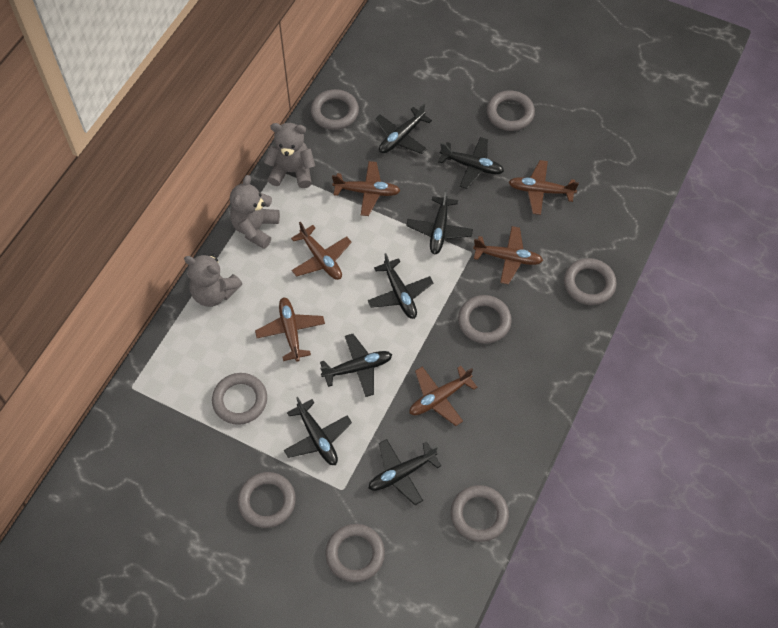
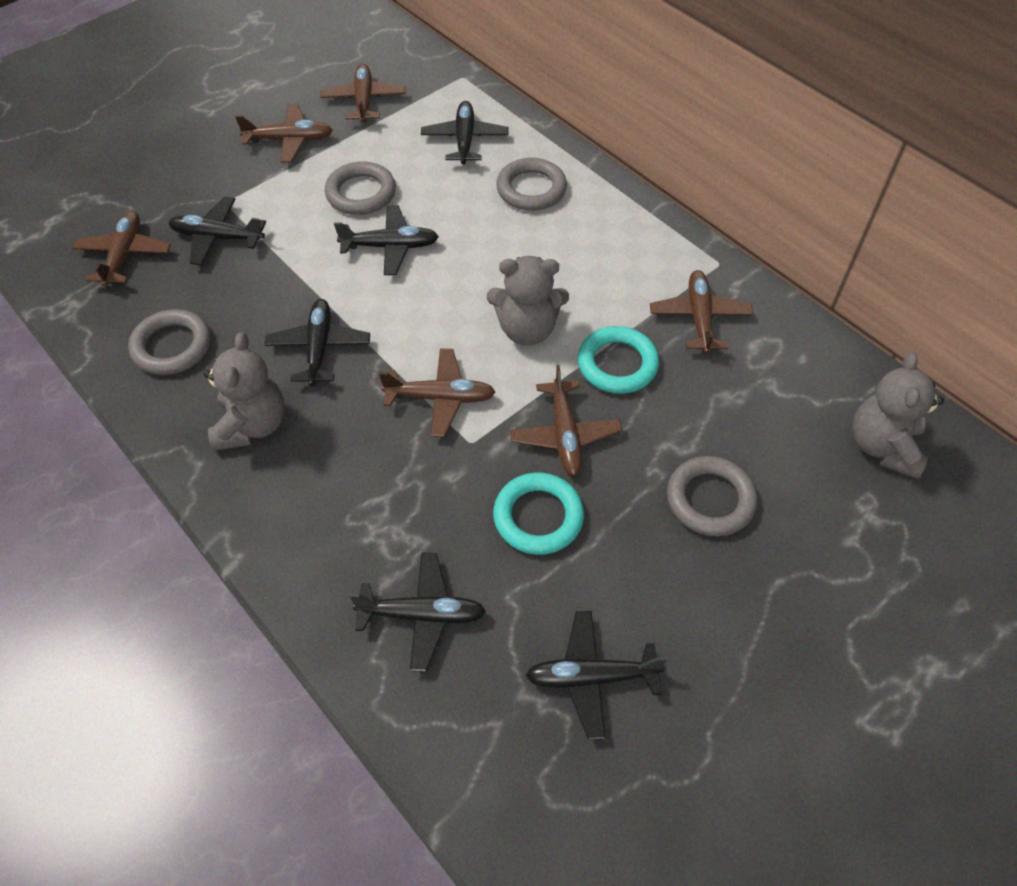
black plane: [284,397,352,465] [320,334,392,397] [368,253,433,319] [369,439,441,505] [375,104,432,154] [406,188,473,255] [438,137,504,189] = 7 -> [168,196,266,266] [265,299,370,386] [334,205,439,275] [349,553,486,672] [421,101,508,164] [525,611,667,740] = 6
grey ring: [212,373,267,425] [238,472,296,528] [311,89,359,130] [326,524,385,582] [451,485,509,542] [458,295,512,344] [487,90,535,131] [564,258,617,305] = 8 -> [128,309,211,375] [325,162,396,215] [496,158,567,211] [667,456,758,536] = 4
turquoise ring: none = 0 -> [493,473,584,555] [578,326,659,394] = 2

